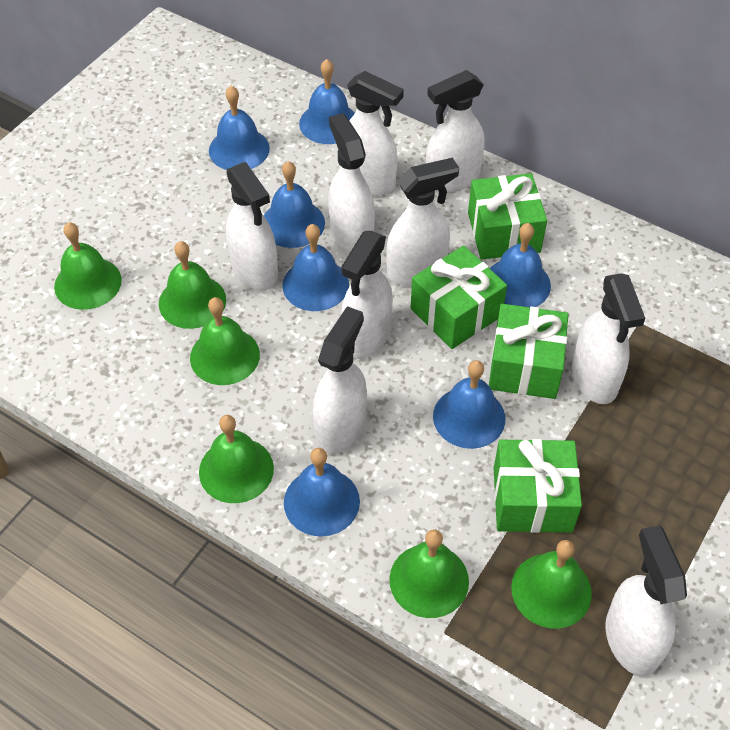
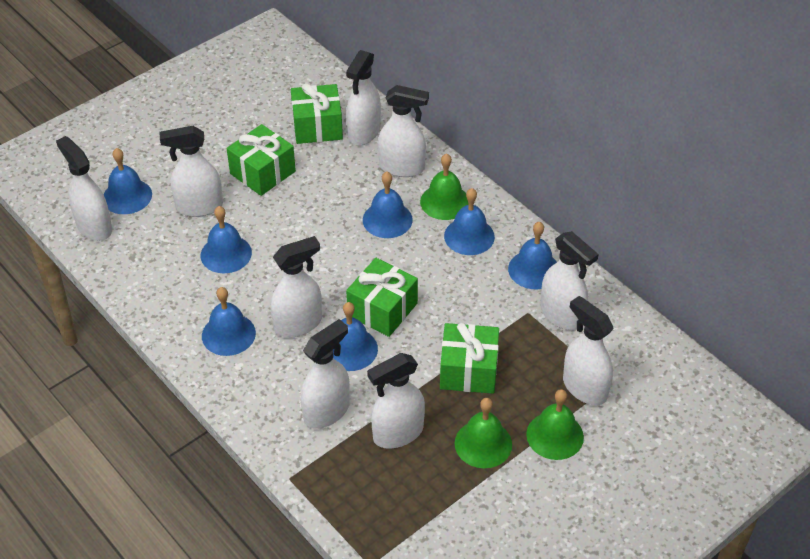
green bell: [54,222,122,310] [159,241,226,329] [190,297,260,385] [199,415,274,503] [389,529,469,618] [511,540,592,629] = 6 -> [420,153,469,220] [455,398,512,468] [526,389,584,460] = 3

